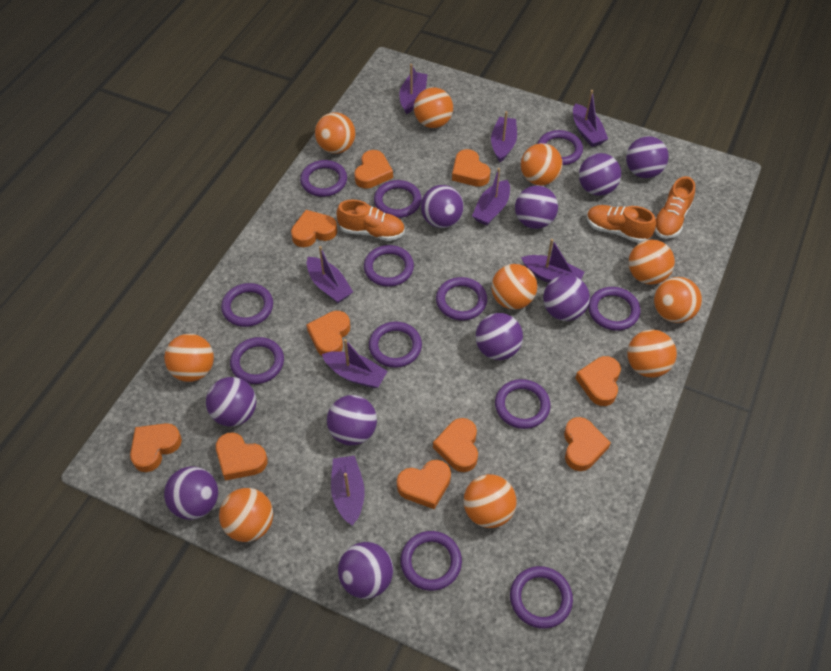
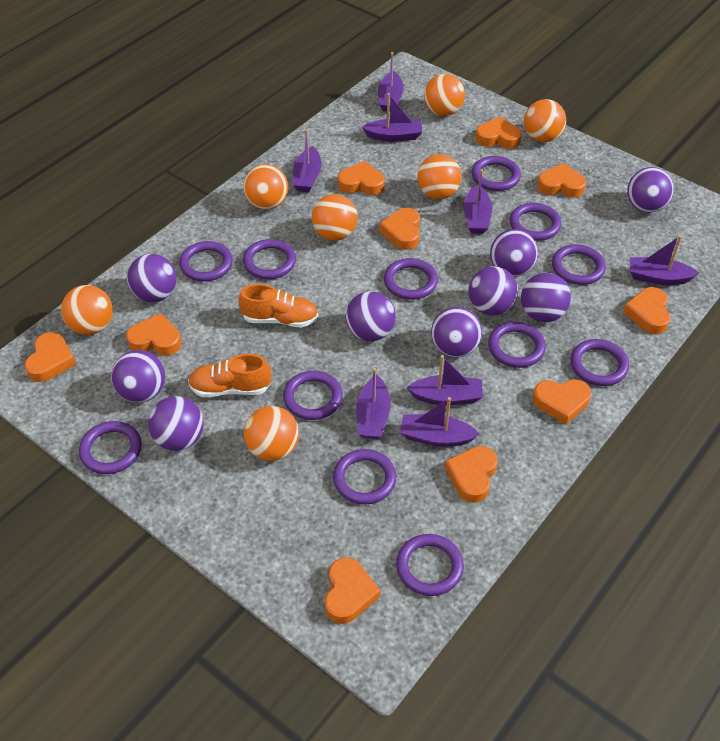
orange ball: [164,334,214,382] [219,488,273,542] [315,112,355,154] [414,87,453,128] [463,474,517,528] [491,264,537,310] [521,143,562,185] [627,329,677,378] [628,240,675,285] [654,277,702,323] = 10 -> [61,285,113,335] [244,164,288,210] [244,406,299,461] [312,194,358,241] [417,154,462,199] [424,74,465,116] [524,99,566,142] = 7
orange shoe: [337,200,405,241] [587,205,656,243] [655,176,695,239] = 3 -> [188,354,271,397] [238,284,318,328] = 2
purple ball: [164,466,218,520] [206,377,256,427] [327,395,377,445] [338,542,393,599] [421,185,464,228] [475,313,523,360] [515,185,558,229] [543,275,590,321] [579,153,621,196] [626,136,669,178] = 10 -> [111,350,165,403] [127,254,177,302] [148,396,203,451] [346,291,396,341] [431,307,482,357] [469,266,518,316] [490,229,538,277] [521,273,571,322] [627,167,674,212] = 9

